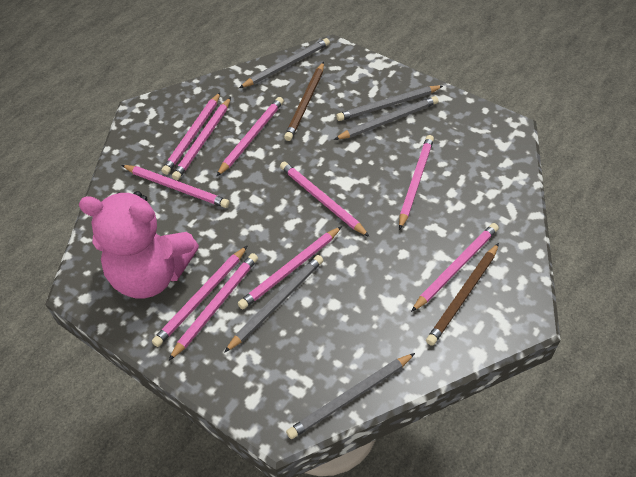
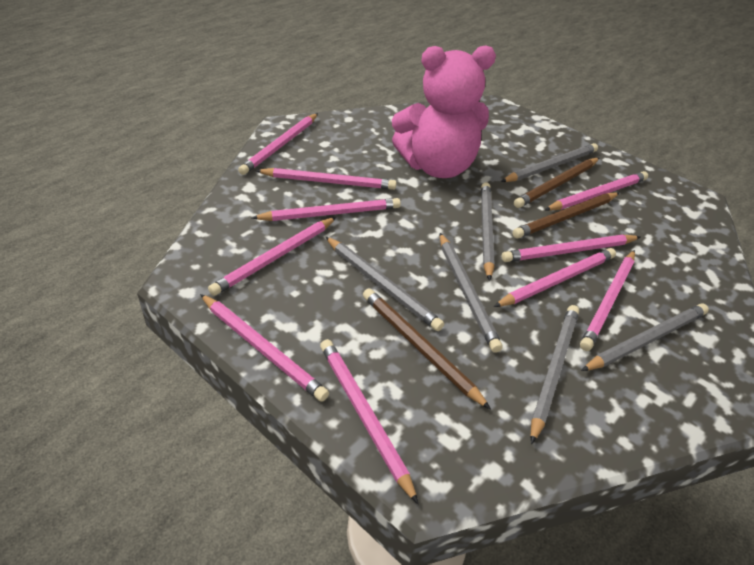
brown pencil: [284,62,324,141] [426,243,499,346] = 2 -> [363,288,491,410] [512,192,619,239] [514,158,599,208] = 3
grey pencil: [224,255,323,353] [239,38,330,88] [286,353,415,439] [334,96,438,140] [336,85,443,121] = 5 -> [325,236,444,331] [440,233,503,353] [481,182,495,281] [501,143,598,182] [530,305,579,444] [581,304,709,371] = 6

